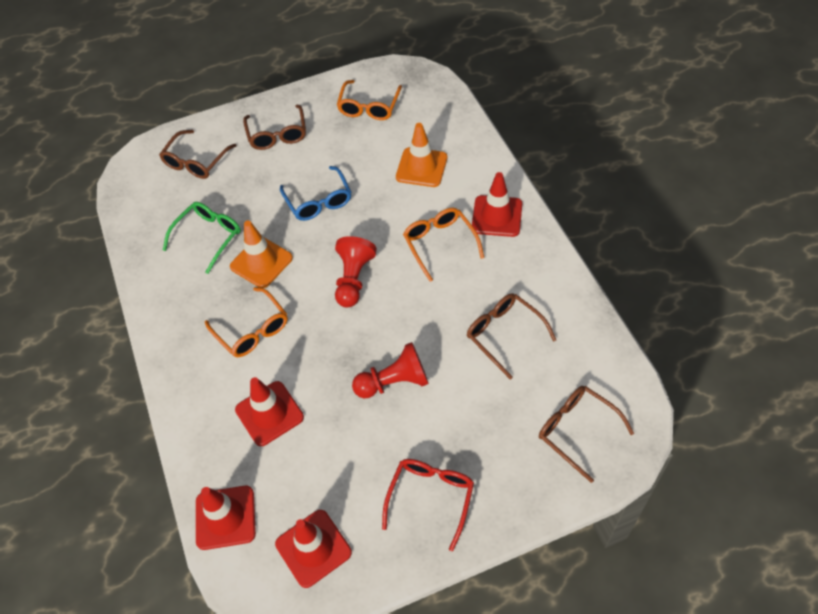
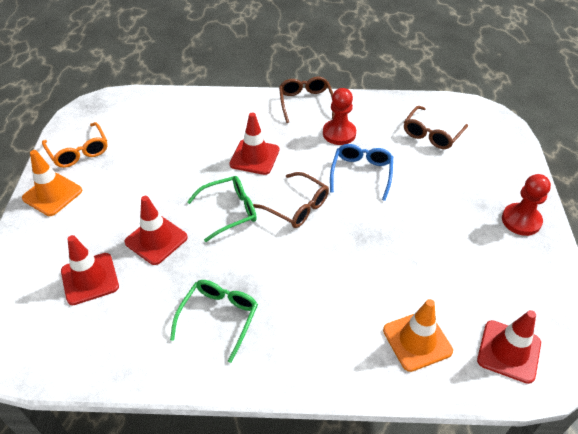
brown glasses: [159,130,237,179] [243,105,306,150] [467,293,556,379] [539,386,634,483] = 4 -> [253,172,329,228] [279,77,335,123] [404,106,468,149] = 3
green glasses: [163,202,241,274] = 1 -> [170,280,258,363] [187,176,257,242] = 2
orange glasses: [205,287,288,357] [337,80,402,120] [403,208,484,282] = 3 -> [42,122,108,168] = 1
red glasses: [382,459,474,551] = 1 -> none = 0

